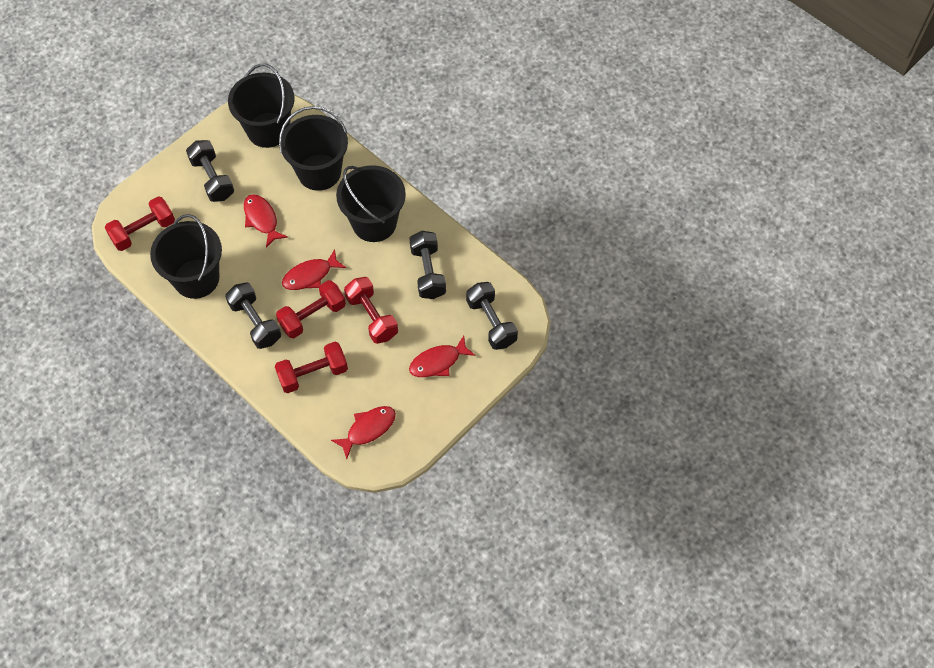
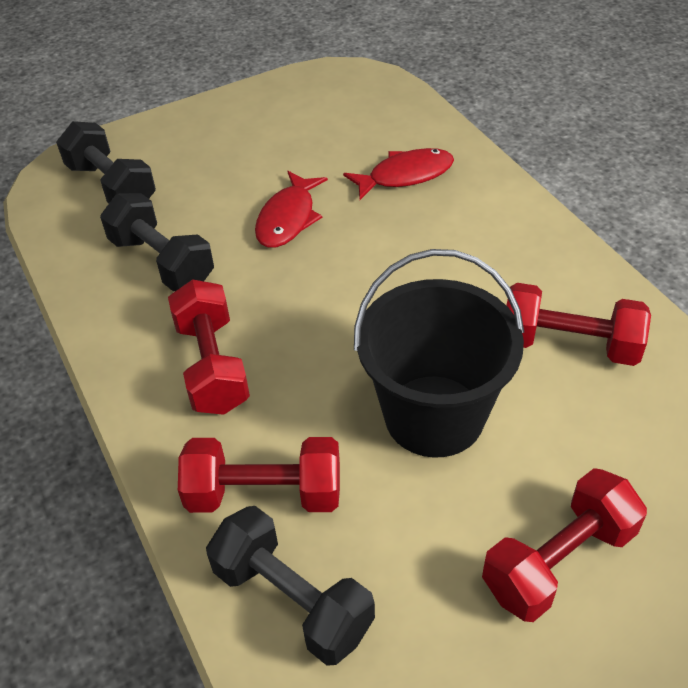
black bucket: [150,214,222,299] [228,64,295,148] [279,106,348,191] [336,165,406,242] = 4 -> [354,249,524,458] = 1
black dumbbell: [186,140,234,202] [225,282,281,349] [409,231,446,299] [466,282,518,350] = 4 -> [56,121,156,204] [100,193,214,292] [206,506,375,666] = 3
red fish: [244,194,288,248] [282,249,346,290] [331,406,396,459] [409,335,476,377] = 4 -> [255,171,328,248] [343,148,454,200] = 2

